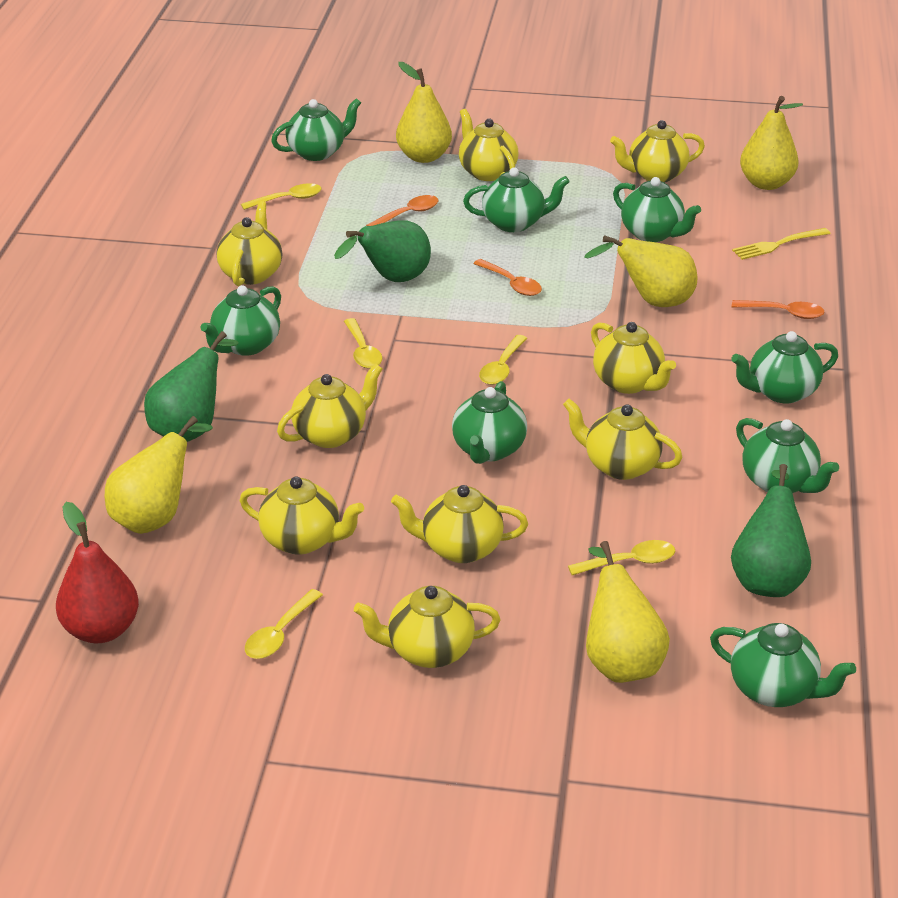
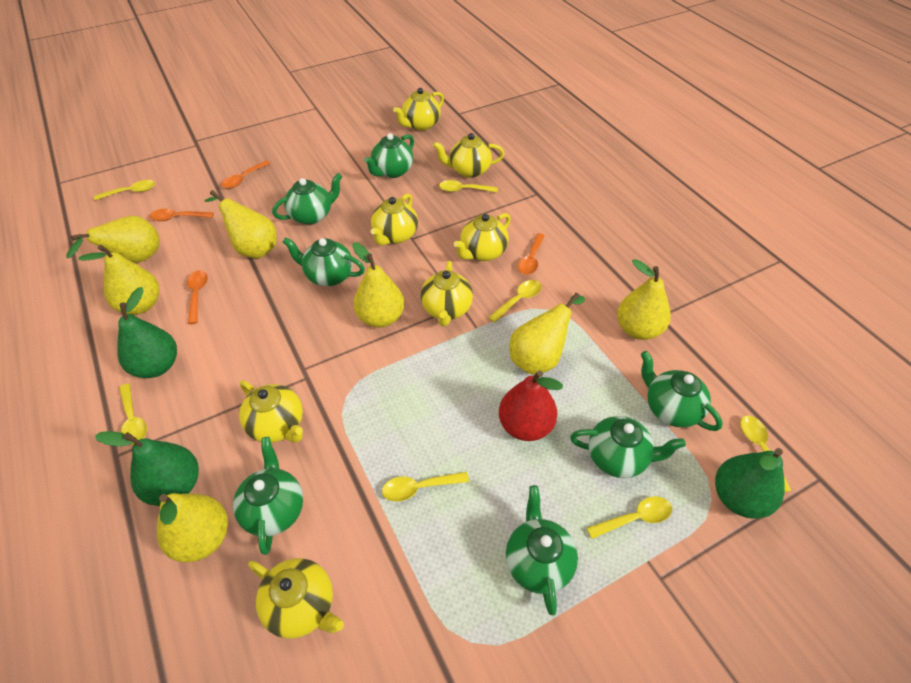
green teapot: [201,285,281,356] [271,98,361,161] [452,381,527,464] [463,167,570,232] [613,177,701,242] [710,623,856,707] [732,331,838,403] [736,418,839,493] = 8 -> [233,437,303,555] [272,173,342,225] [283,237,365,286] [364,133,414,178] [506,485,578,615] [570,416,686,478] [641,351,723,431] = 7
orange spoon: [366,195,438,226] [473,259,542,296] [732,300,825,319] = 3 -> [150,209,214,221] [187,270,208,324] [221,160,271,189] [518,233,545,275] = 4
yellow fork: [732,228,830,260] = 1 -> none = 0
yellow pear: [105,416,213,534] [396,62,452,163] [584,235,697,307] [586,541,670,683] [740,96,803,190] = 5 -> [66,216,160,263] [79,245,159,315] [157,493,228,562] [205,190,277,259] [352,242,404,328] [509,293,585,374] [617,259,671,340] = 7
yellow spoon: [241,183,322,210] [245,589,323,659] [344,318,382,369] [479,335,527,385] [568,540,675,575] = 5 -> [94,180,155,201] [119,383,147,445] [382,472,469,502] [439,180,498,192] [488,280,541,323] [587,496,672,539] [740,415,792,492] = 7
yellow teapot: [217,201,282,286] [239,477,364,555] [277,364,382,448] [354,586,500,668] [391,485,528,563] [459,109,518,181] [563,399,682,480] [591,322,676,394] [610,120,705,183] = 9 -> [239,380,303,443] [248,558,344,638] [371,193,418,246] [393,88,444,131] [421,261,473,326] [433,133,505,178] [454,213,511,261] = 7

